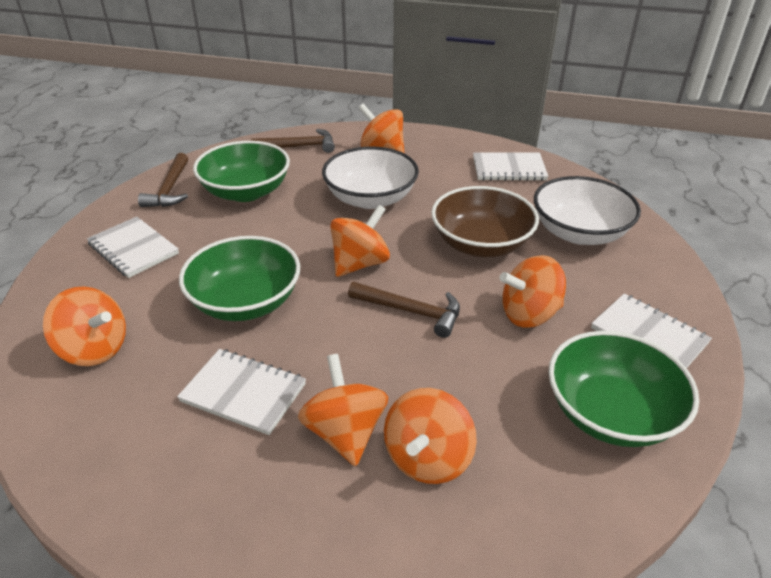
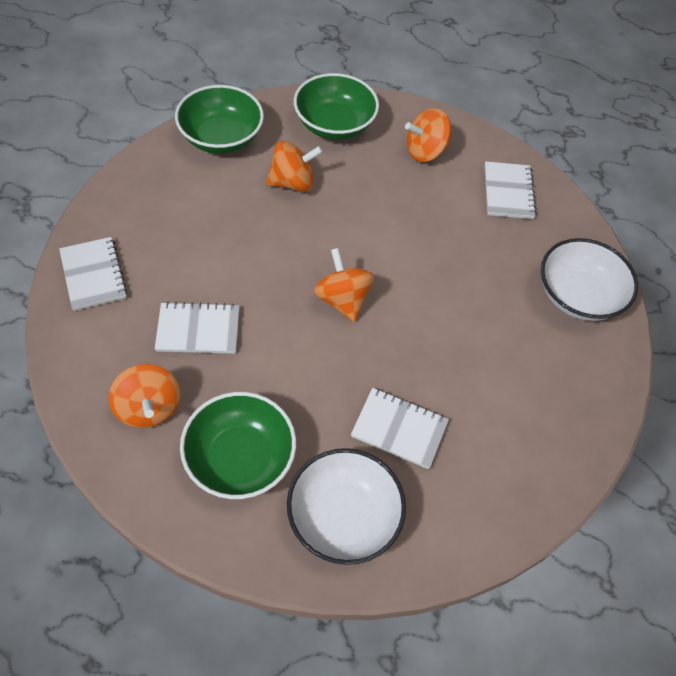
brown bowl: [431,186,539,257] = 1 -> none = 0
brown hammer: [138,153,188,207] [251,129,335,153] [348,282,460,338] = 3 -> none = 0
orange spinning top: [43,287,126,366] [298,354,388,466] [330,205,390,277] [359,104,404,153] [384,388,477,484] [499,255,566,328] = 6 -> [109,364,180,428] [266,141,323,192] [314,248,374,322] [405,108,451,162] = 4

